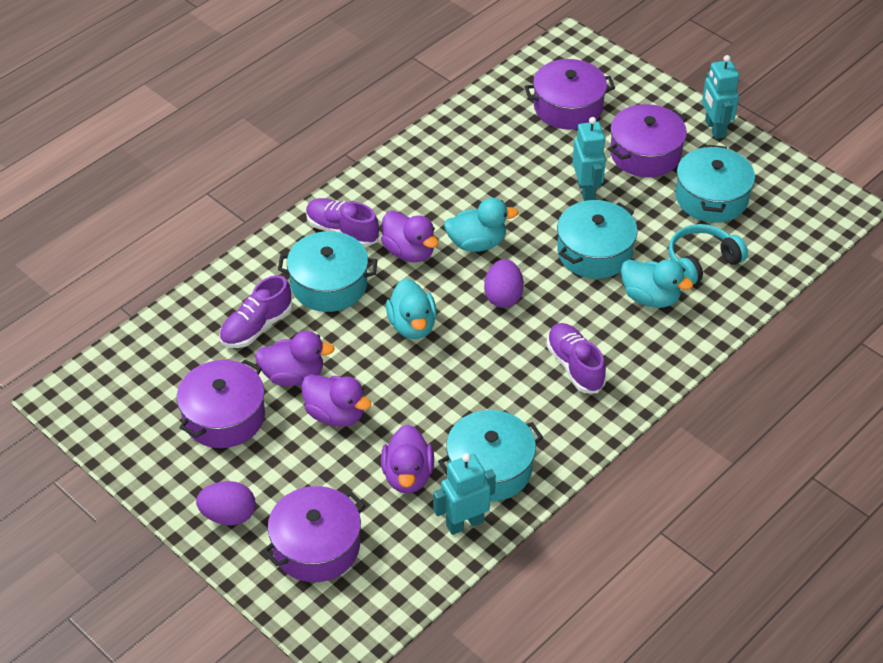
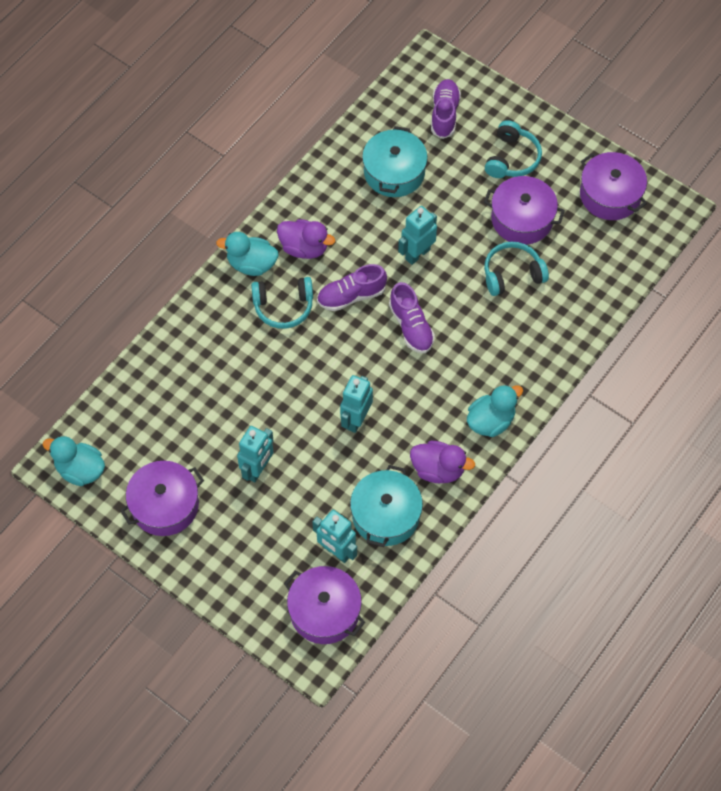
purple duck: [255,331,335,386] [301,374,371,427] [381,211,439,262] [381,425,434,494] = 4 -> [277,219,335,259] [410,441,475,483] = 2
purple egg: [196,481,256,526] [484,259,524,308] = 2 -> none = 0
turquoise headphones: [668,224,748,285] = 1 -> [251,277,313,329] [484,242,549,296] [485,120,542,178] = 3
turquoise pot: [278,231,377,312] [438,410,543,501] [557,200,637,279] [676,145,755,223] = 4 -> [350,465,423,547] [362,126,428,197] = 2
turquoise robot: [433,453,496,535] [572,117,606,201] [702,55,739,139] = 3 -> [237,426,274,483] [312,510,357,563] [340,375,373,433] [398,206,437,265] = 4

